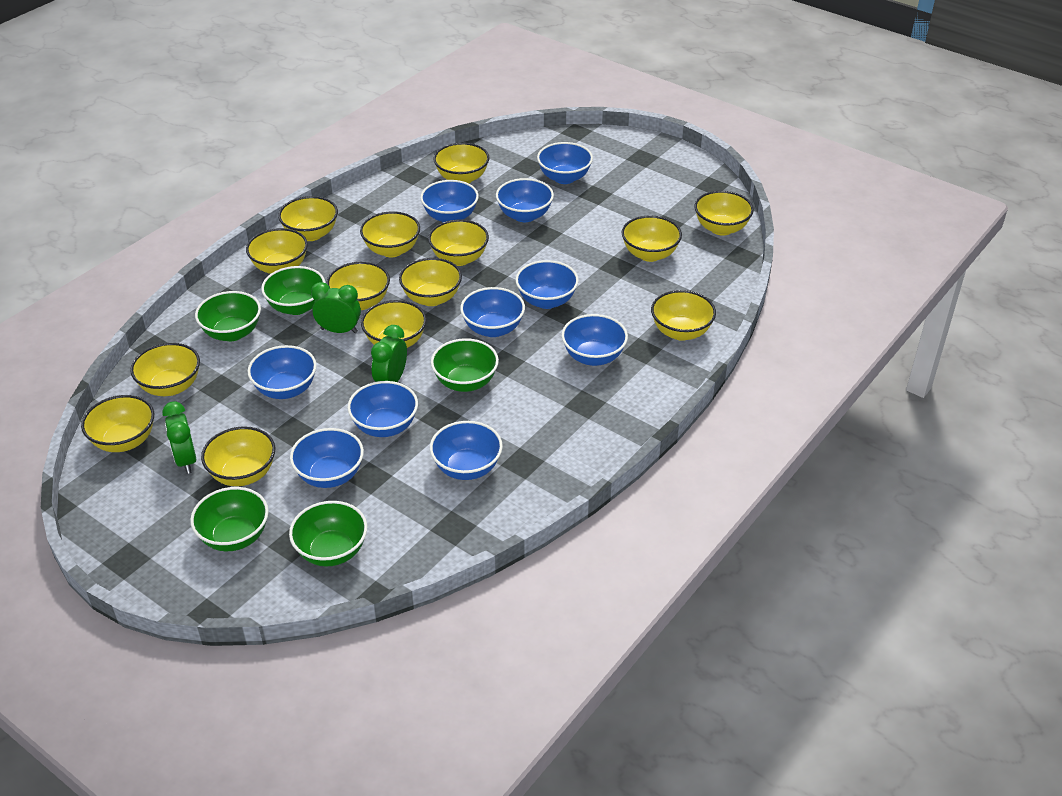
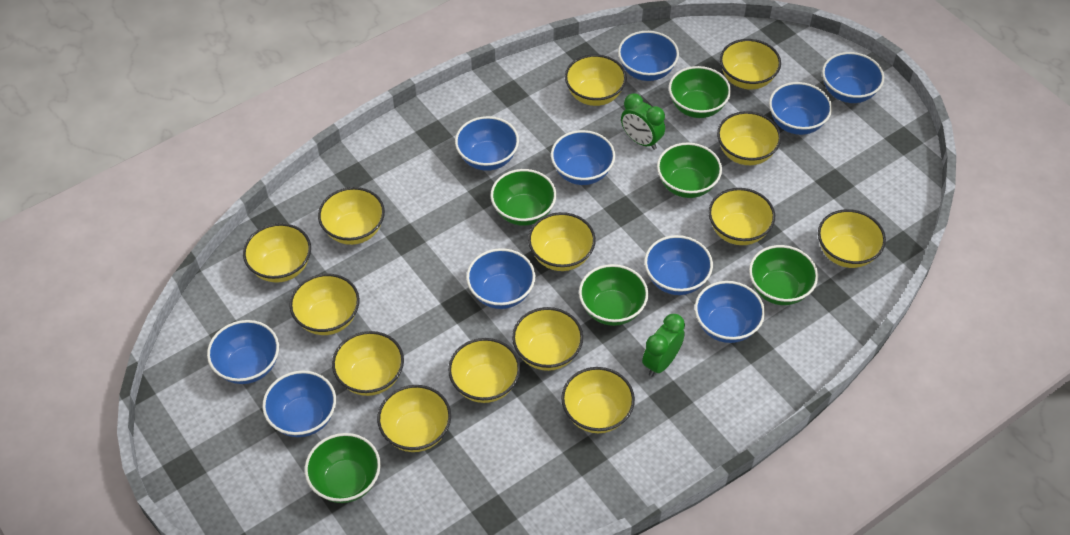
green bowl: [190,487,269,551] [195,291,261,341] [261,266,325,315] [289,501,367,567] [431,338,499,392] = 5 -> [305,433,381,503] [490,169,556,226] [579,264,648,326] [657,143,722,198] [669,66,731,118] [749,245,818,305] = 6
green clock: [162,401,196,474] [311,282,361,333] [371,325,407,382] = 3 -> [621,93,665,150] [642,314,685,377] = 2

